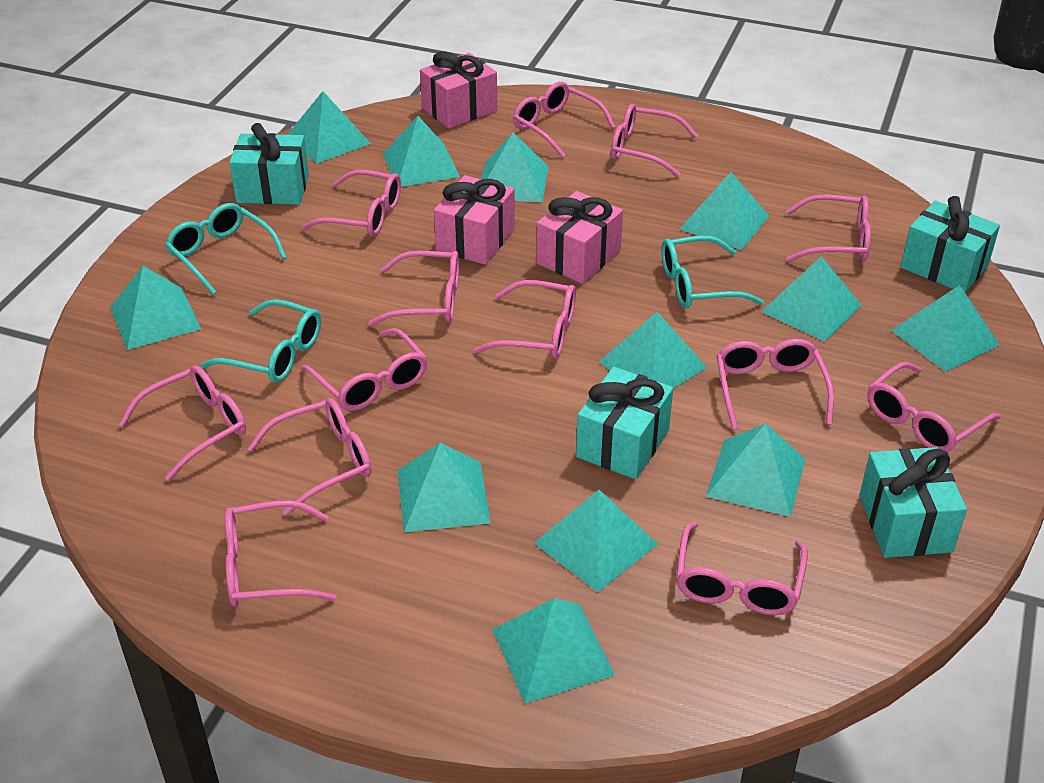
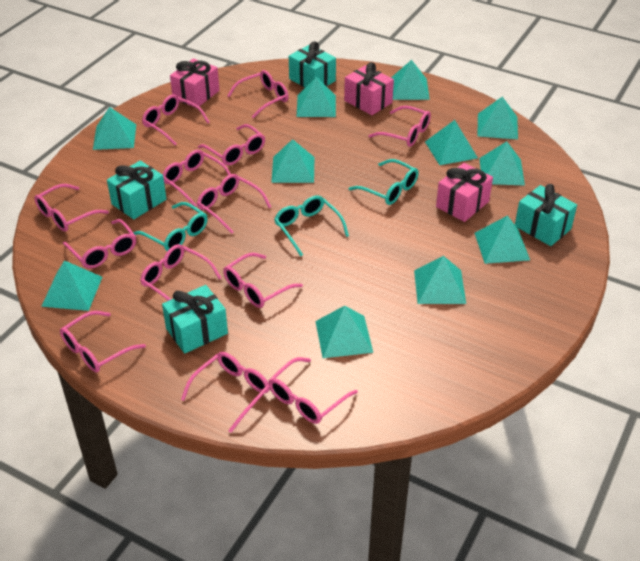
turquoise pyramid: [110,266,201,350] [287,91,371,164] [383,116,460,187] [398,442,491,532] [481,132,549,202] [492,598,615,703] [534,490,658,592] [599,312,707,388] [680,172,769,250] [706,423,805,517] [761,256,862,342] [891,285,1000,372] = 12 -> [41,260,102,311] [93,107,136,150] [271,139,314,183] [297,76,336,117] [315,306,373,358] [391,60,430,100] [414,256,466,304] [425,120,478,165] [475,215,530,264] [477,97,518,139] [479,141,525,186] = 11

